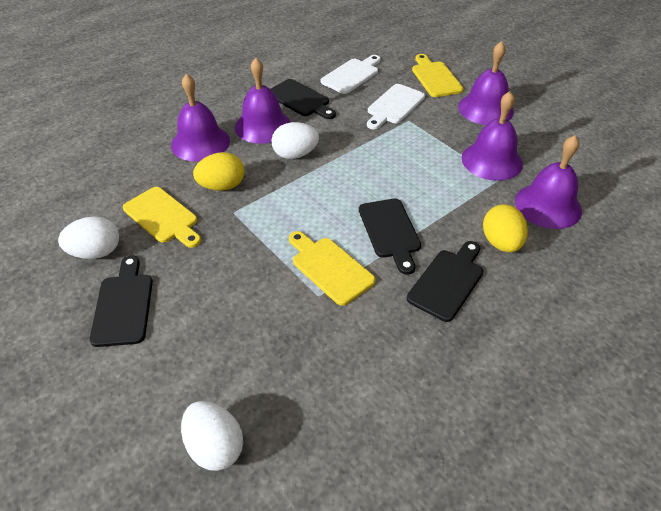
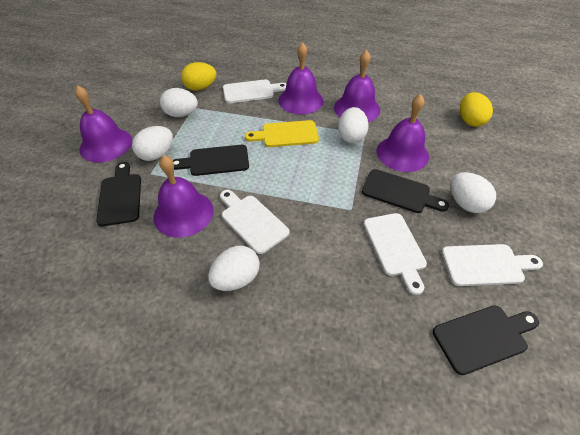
white cutting board: [321,55,381,94] [367,84,425,130] = 2 -> [220,190,290,254] [223,79,286,103] [364,213,427,295] [442,244,543,286] = 4
white egg: [58,216,119,259] [181,401,243,471] [272,122,319,159] = 3 -> [132,126,173,161] [160,88,198,117] [208,246,260,291] [338,107,369,143] [450,172,496,213] = 5
yellow cutting board: [123,187,201,248] [289,231,376,306] [412,54,464,97] = 3 -> [245,120,319,147] = 1

